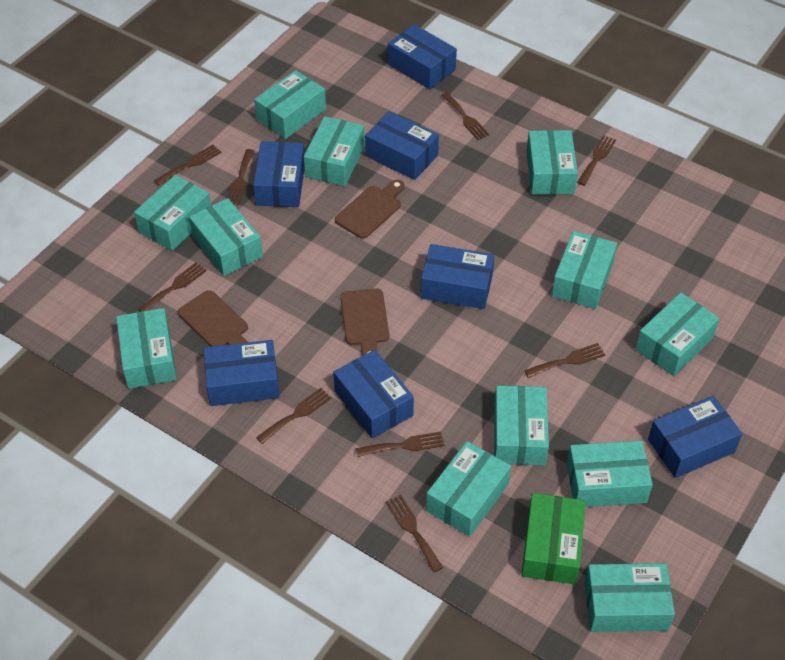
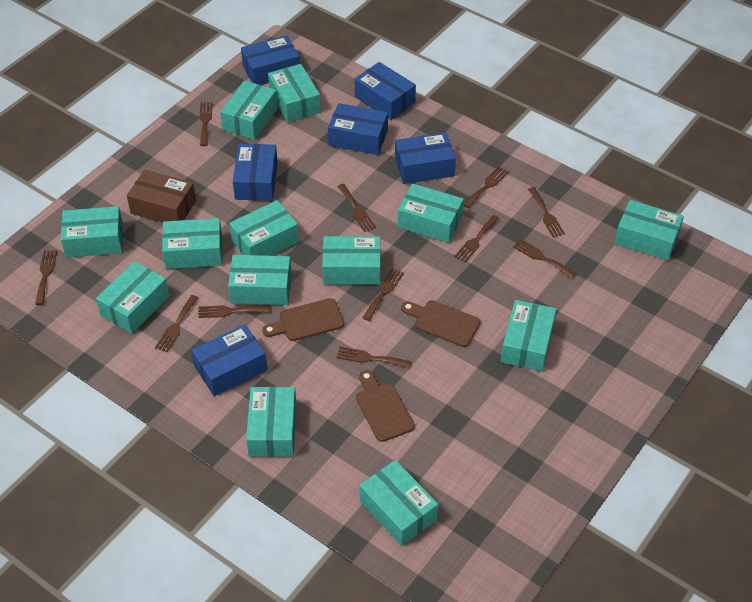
blue box: [204,340,280,406] [253,141,305,207] [333,350,414,439] [365,111,439,180] [388,24,457,89] [420,244,495,309] [648,396,742,478] = 7 -> [191,324,268,396] [233,144,278,201] [241,35,300,85] [328,103,388,155] [355,62,416,120] [395,132,456,184] = 6
brown box: none = 0 -> [127,170,196,223] = 1
brown fork: [138,262,207,311] [154,145,221,185] [226,149,254,205] [256,388,332,444] [355,431,445,457] [386,494,443,572] [441,92,489,140] [524,343,605,378] [577,135,616,186] = 9 -> [35,250,57,305] [155,295,199,352] [198,305,271,318] [199,102,213,146] [336,346,411,368] [337,184,376,232] [362,268,404,321] [454,215,500,262] [463,166,509,208] [513,239,576,278] [528,187,565,237] = 11
green box: [522,493,586,584] = 1 -> none = 0
turquoise box: [116,308,177,389] [134,175,211,251] [189,198,263,276] [254,70,326,139] [304,116,365,186] [426,441,511,537] [494,385,549,466] [526,130,578,195] [552,231,617,309] [567,440,653,507] [584,563,675,632] [635,292,720,376] = 12 -> [61,206,123,258] [96,261,169,334] [162,218,223,269] [220,80,278,140] [228,255,292,305] [229,200,299,256] [246,387,297,457] [268,64,321,122] [322,236,381,285] [360,460,438,546] [398,183,464,243] [501,300,557,371] [614,200,684,261] = 13

